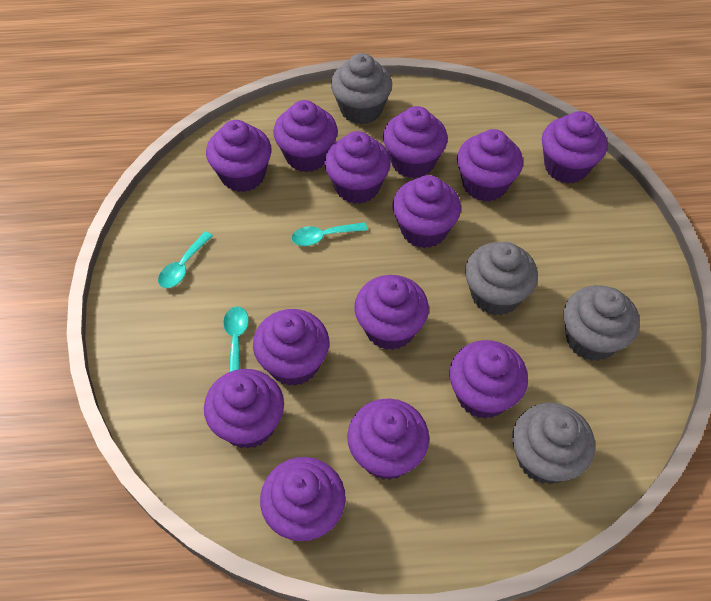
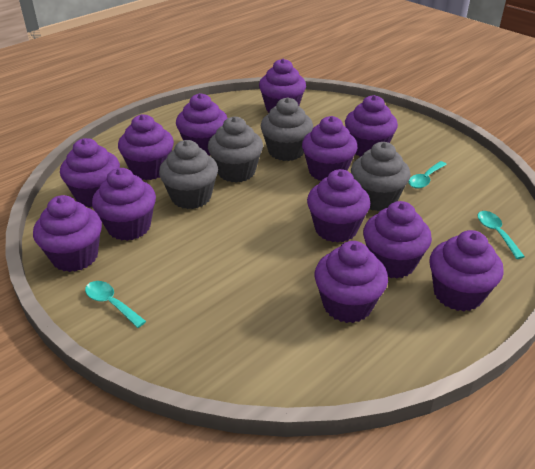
purple cupcake: [204,369,284,449] [206,120,272,192] [253,309,329,386] [260,457,346,541] [273,100,338,172] [324,131,390,204] [347,398,429,480] [354,275,429,350] [383,106,448,178] [392,175,461,248] [449,340,528,419] [457,129,523,202] [542,111,607,184] = 13 -> [33,195,102,272] [60,138,120,207] [92,168,156,241] [118,114,174,180] [176,93,227,155] [259,59,306,113] [302,116,358,180] [307,169,370,243] [314,241,388,323] [345,95,398,157] [363,201,432,279] [430,230,504,311] = 12

